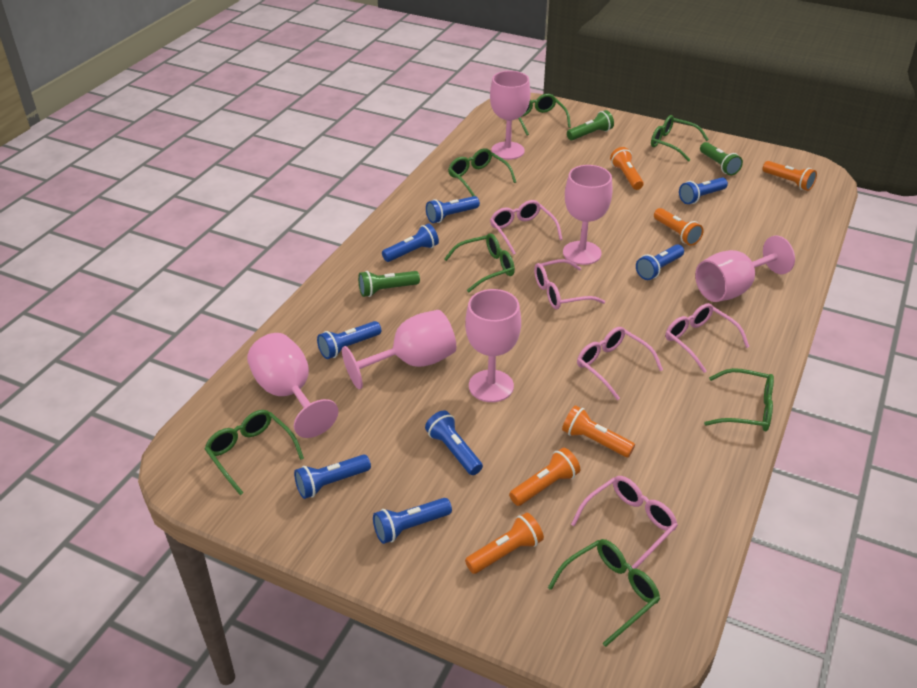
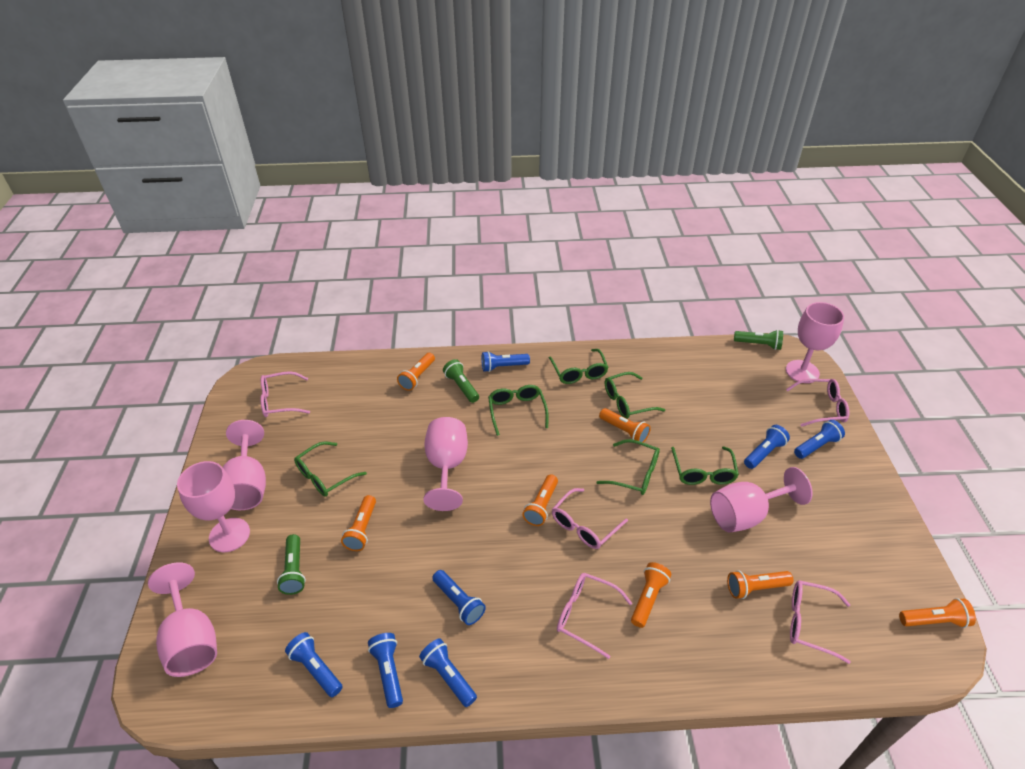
blue flashlight: [294,455,371,499] [317,321,381,359] [373,498,452,544] [382,224,439,262] [425,411,483,475] [426,196,480,223] [636,244,684,280] [679,177,728,204] = 8 -> [285,632,343,697] [368,633,403,708] [419,638,477,707] [432,570,486,625] [481,351,530,372] [744,425,790,469] [794,420,845,459] = 7
green glasses: [205,410,304,495] [444,233,515,292] [448,148,516,196] [518,94,571,136] [548,539,660,647] [651,115,709,162] [704,368,774,432] = 7 -> [294,441,367,497] [488,385,549,436] [549,349,609,384] [596,439,660,495] [605,372,665,419] [671,446,739,485] = 6
orange flashlight: [465,512,544,574] [509,448,580,506] [562,405,635,457] [610,147,644,190] [654,208,703,246] [763,161,817,191] = 6 -> [341,495,376,551] [397,353,435,391] [522,474,558,526] [599,408,651,443] [631,562,671,628] [727,570,793,599] [899,598,976,628] = 7

